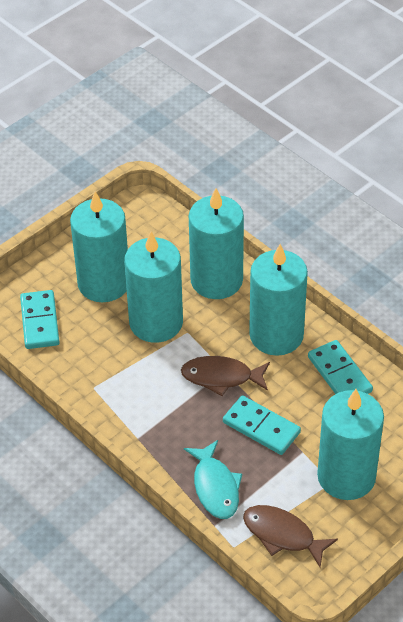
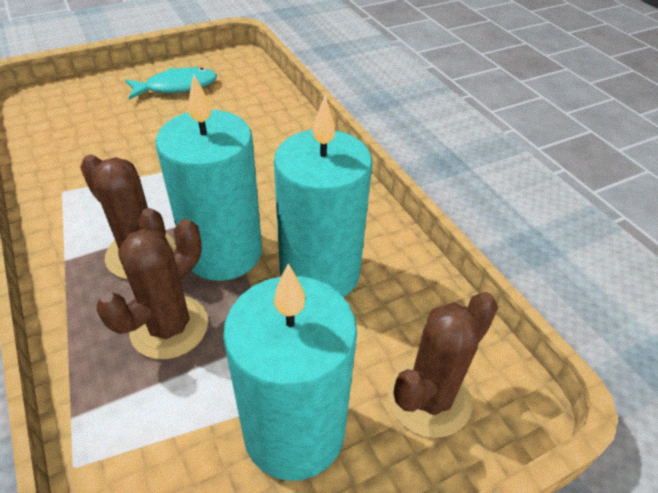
brown cactus: none = 0 -> [80,155,176,279] [97,219,208,359] [388,292,498,438] = 3
brown fish: [181,356,270,396] [243,505,338,568] = 2 -> none = 0
turquoise candle: [70,191,128,302] [124,232,183,343] [189,188,244,299] [249,244,308,356] [317,389,384,500] = 5 -> [156,75,262,281] [223,263,357,481] [274,96,372,298] = 3
turquoise domino: [20,290,60,349] [223,395,301,455] [308,340,373,394] = 3 -> none = 0

